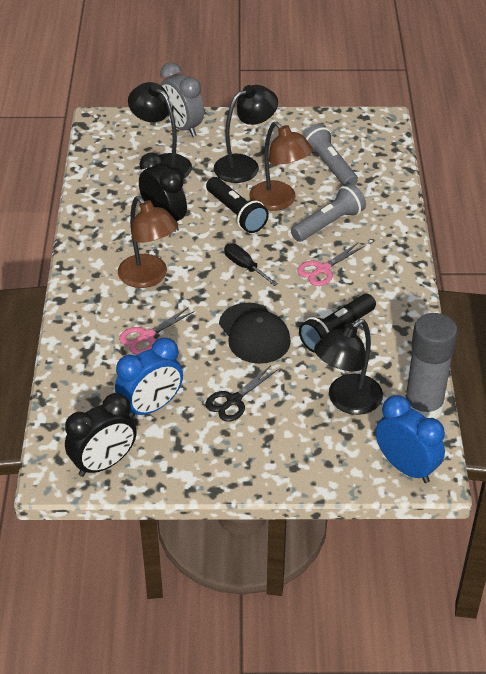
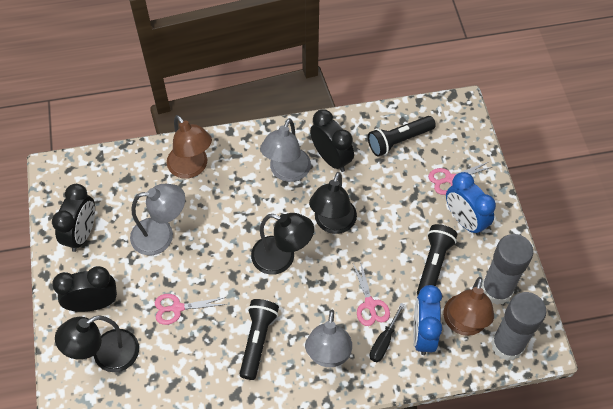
black cap: [219,303,291,364] = 1 -> none = 0
black clock: [65,393,137,477] [139,152,187,232] = 2 -> [52,184,95,252] [52,266,117,312] [310,109,354,172] = 3
black flashlight: [206,177,269,233] [299,294,376,353] = 2 -> [240,299,279,380] [368,116,436,157] [417,224,457,295] = 3
black scissors: [206,365,277,422] = 1 -> none = 0
grey clock: [160,62,204,137] = 1 -> none = 0
grey flashlight: [291,184,366,242] [303,124,358,186] = 2 -> none = 0
grey glue stick: [405,313,458,419] = 1 -> [481,234,533,305] [491,292,547,361] = 2
grey lamp: none = 0 -> [130,184,185,255] [260,118,311,182] [305,310,352,367] = 3
pink scissors: [119,307,195,355] [297,242,365,286] = 2 -> [155,294,227,325] [353,261,390,326] [428,161,492,195] = 3

